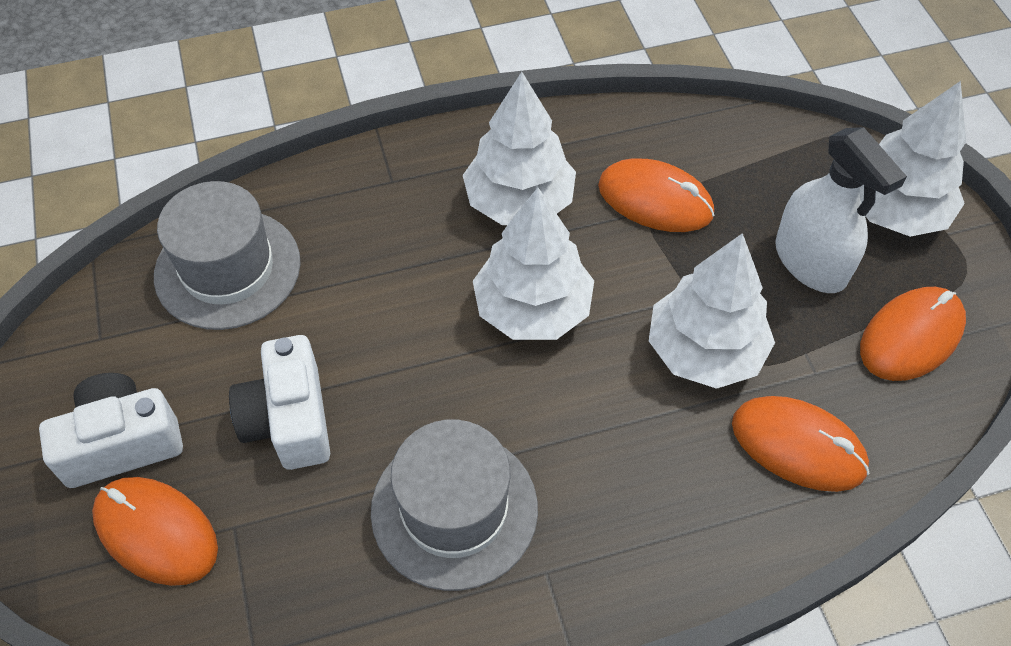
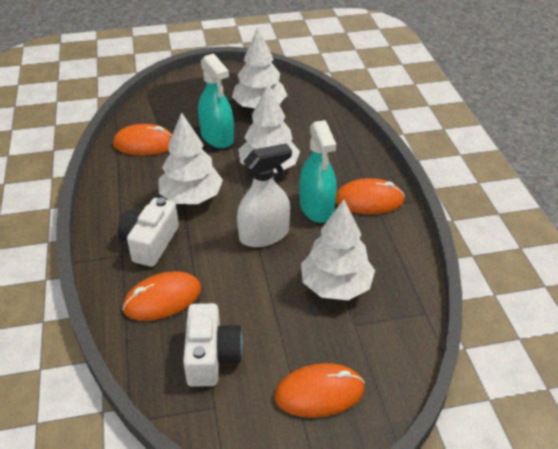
grey hat: [154,181,301,330] [371,419,538,591] = 2 -> none = 0
turquoise spray bottle: none = 0 -> [198,53,234,148] [300,120,337,223] = 2

